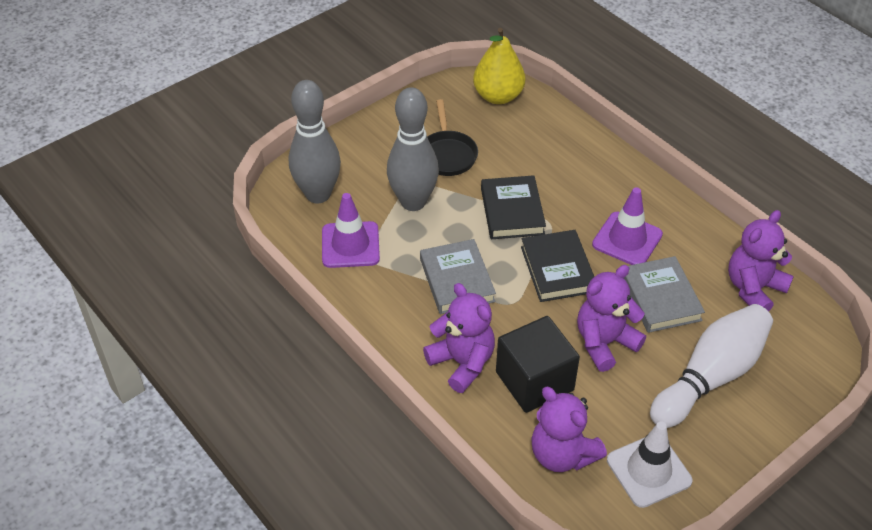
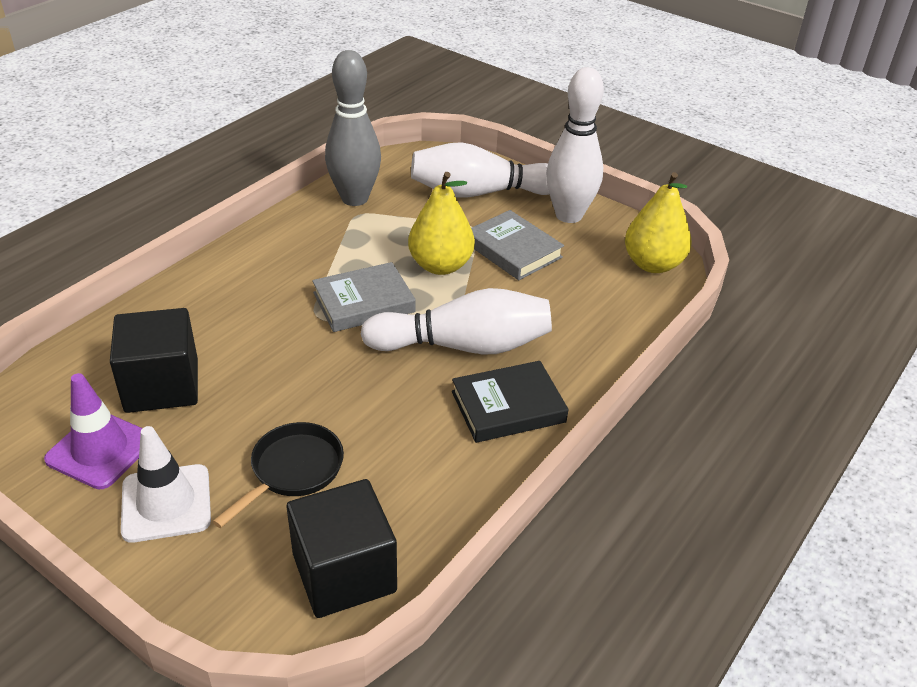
black book: [481,175,546,239] [521,230,594,302] = 2 -> [452,361,569,443] = 1
black cube: [496,316,580,413] = 1 -> [110,308,198,413] [287,479,397,618] = 2
grey bowling pin: [289,80,341,203] [387,87,439,211] = 2 -> [325,50,381,206] = 1
purple teddy bear: [423,283,495,393] [531,387,607,472] [577,265,646,372] [728,210,794,312] = 4 -> none = 0
purple traffic cone: [322,193,380,268] [592,187,663,265] = 2 -> [44,373,142,489] = 1
white bowling pin: [650,304,773,428] = 1 -> [361,288,552,354] [411,142,549,198] [546,67,604,223] = 3
yellow pear: [473,28,525,104] = 1 -> [408,172,475,275] [625,172,692,273] = 2

